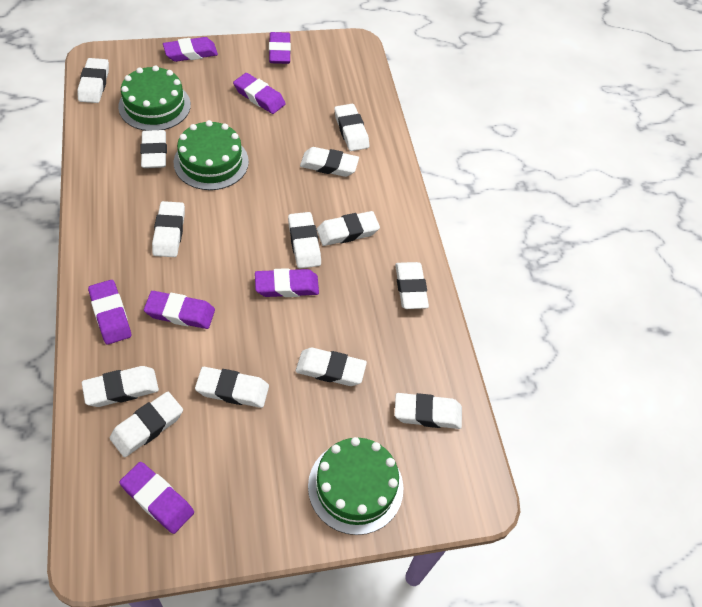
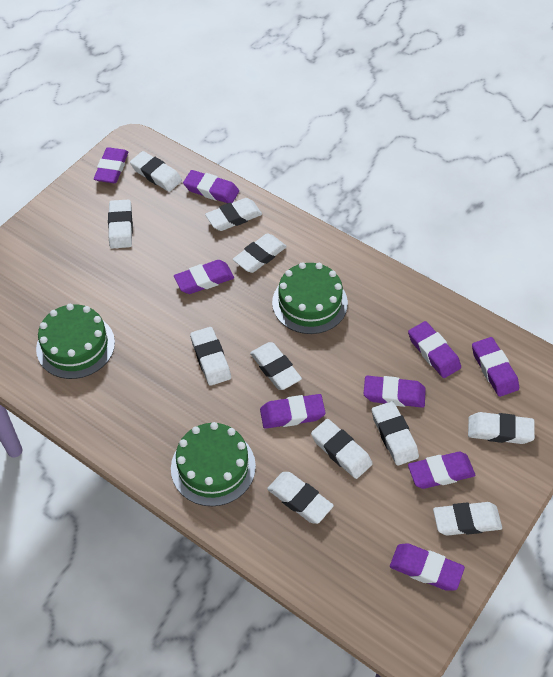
purple eraser: [88,280,131,344] [119,462,194,534] [144,291,215,329] [163,37,218,62] [233,73,286,114] [255,268,319,297] [269,32,291,64] = 7 -> [94,147,128,183] [174,260,234,294] [183,170,239,203] [260,394,326,429] [364,376,426,408] [390,543,465,591] [408,321,461,378] [408,452,475,489] [472,337,519,397] = 9
white eraser: [77,58,109,103] [82,366,159,407] [110,392,183,457] [140,130,167,168] [152,201,185,257] [195,367,269,408] [288,212,321,268] [296,348,367,386] [300,147,359,177] [317,211,380,246] [334,104,369,151] [395,262,429,309] [395,393,462,429] = 13 -> [108,199,133,248] [130,151,182,192] [190,327,231,386] [205,198,262,231] [233,233,287,273] [250,342,302,390] [267,472,334,524] [311,419,373,479] [372,401,419,466] [433,502,502,536] [468,412,535,444] = 11

